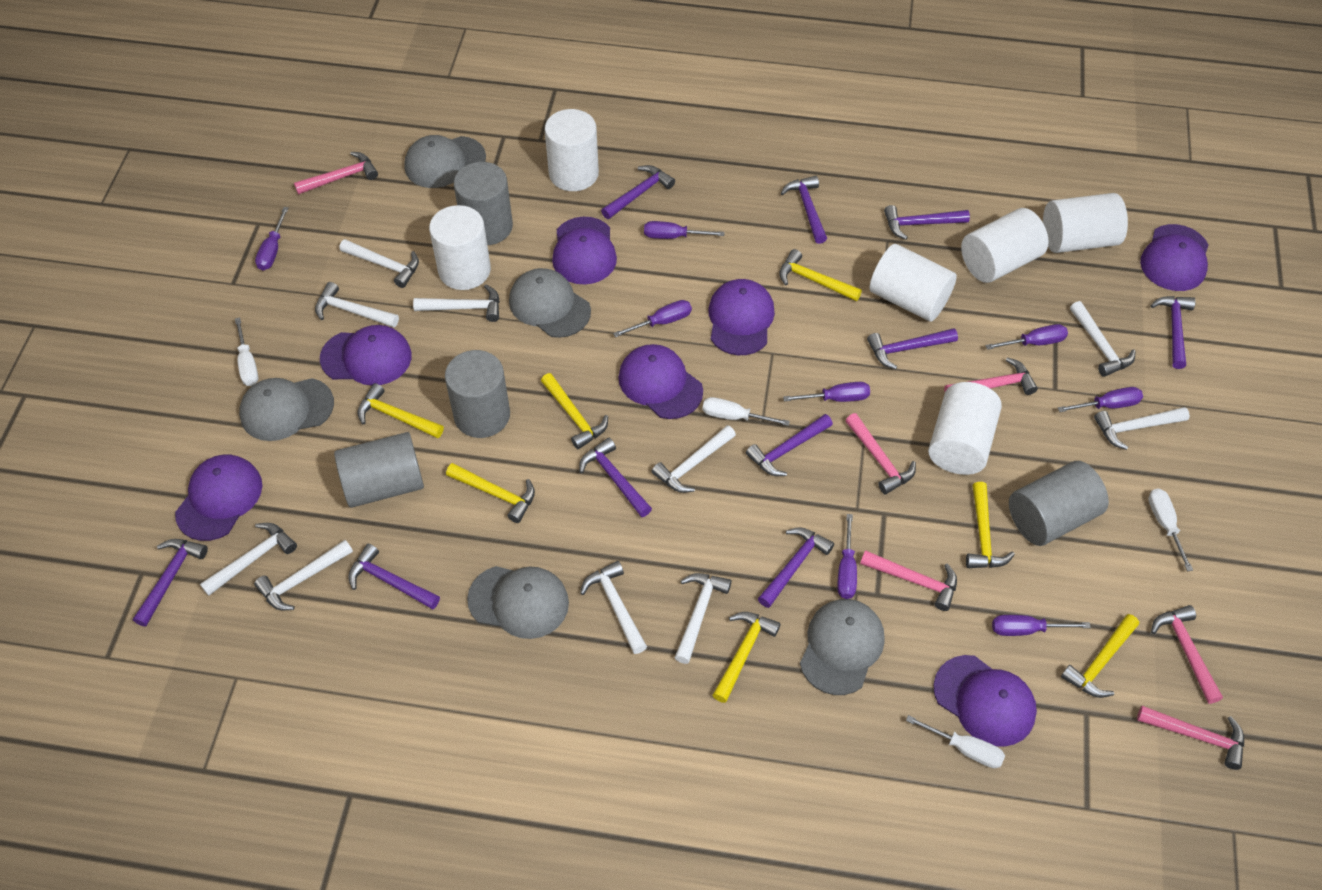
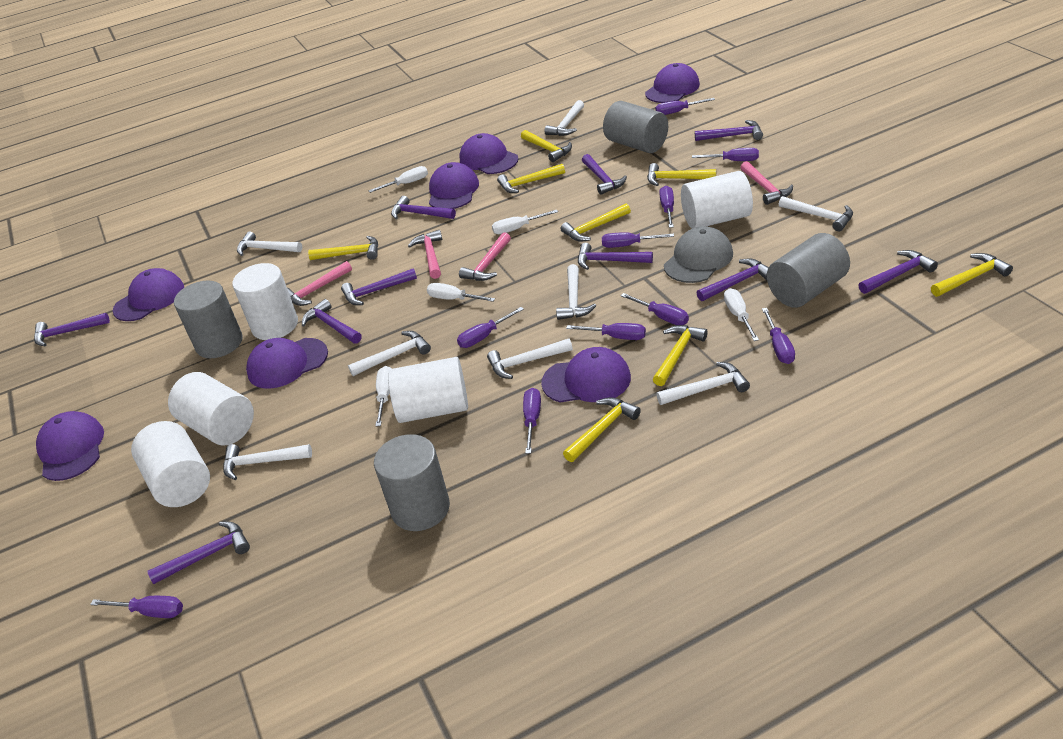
grey cap: [239,378,334,441] [404,135,486,188] [467,566,569,639] [509,268,591,338] [800,599,885,695] = 5 -> [664,226,733,283] = 1
pink hammer: [294,152,378,195] [845,413,916,494] [860,550,957,611] [944,358,1038,395] [1137,706,1244,770] [1151,605,1223,704] = 6 -> [287,261,352,306] [408,230,442,279] [459,232,511,281] [740,161,793,205] = 4
purple screwdriver: [255,207,289,271] [613,300,692,337] [644,221,725,239] [783,382,870,402] [837,514,857,599] [985,324,1068,350] [992,615,1091,636] [1058,387,1143,412] = 8 -> [90,596,183,618] [457,307,524,348] [523,388,541,454] [566,323,646,340] [602,232,674,248] [621,293,689,325] [655,98,715,115] [659,186,674,228] [692,148,759,161] [762,308,795,364] = 10
white cylinder: [429,205,491,290] [545,109,599,191] [870,244,957,322] [928,382,1002,475] [961,208,1048,283] [1043,193,1128,253] = 6 -> [131,421,210,507] [168,372,254,446] [232,263,298,340] [388,357,468,423] [681,171,753,229] = 5
white hammer: [200,523,297,596] [254,540,353,610] [315,282,399,327] [339,239,419,288] [413,285,500,322] [580,561,647,654] [651,425,736,493] [675,573,732,664] [1070,301,1136,377] [1094,407,1190,450] = 10 -> [223,444,312,480] [237,231,302,256] [348,331,431,376] [487,338,573,379] [544,100,584,136] [556,264,596,320] [656,362,750,405] [779,196,853,231] = 8
white screwdriver: [235,318,258,386] [703,397,790,426] [906,715,1005,768] [1149,488,1193,571] = 4 -> [369,166,428,193] [376,366,392,426] [427,283,495,302] [492,210,558,234] [724,288,759,341] = 5
yellow hammer: [357,383,444,438] [446,463,535,523] [541,373,608,449] [713,612,781,703] [779,249,862,301] [966,482,1015,568] [1061,614,1139,698] = 7 -> [308,236,378,260] [497,164,565,193] [521,130,572,162] [560,203,631,242] [563,397,641,462] [647,163,716,186] [653,325,708,386] [931,253,1013,297] = 8

